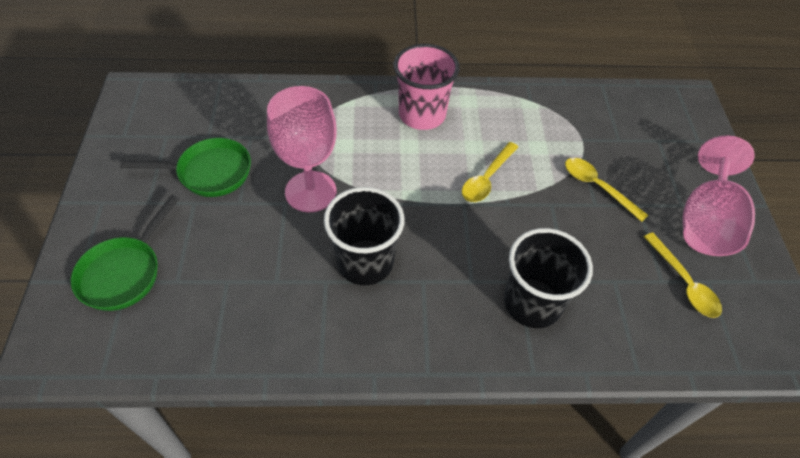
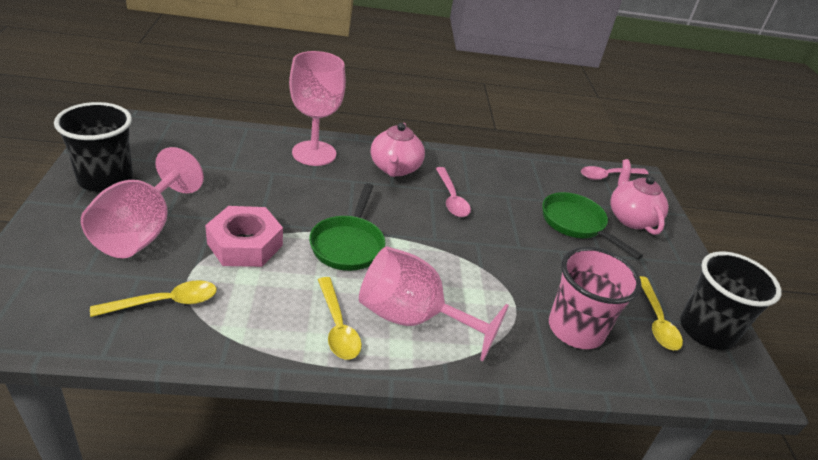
pink goblet: [267,86,336,212] [683,136,755,256] = 2 -> [81,147,204,258] [289,51,346,166] [359,246,509,361] = 3
pink nut: none = 0 -> [205,206,283,267] = 1
pink spoon: none = 0 -> [436,167,471,217] [581,166,649,180] = 2
pink teapot: none = 0 -> [371,123,425,177] [610,159,669,235] = 2

